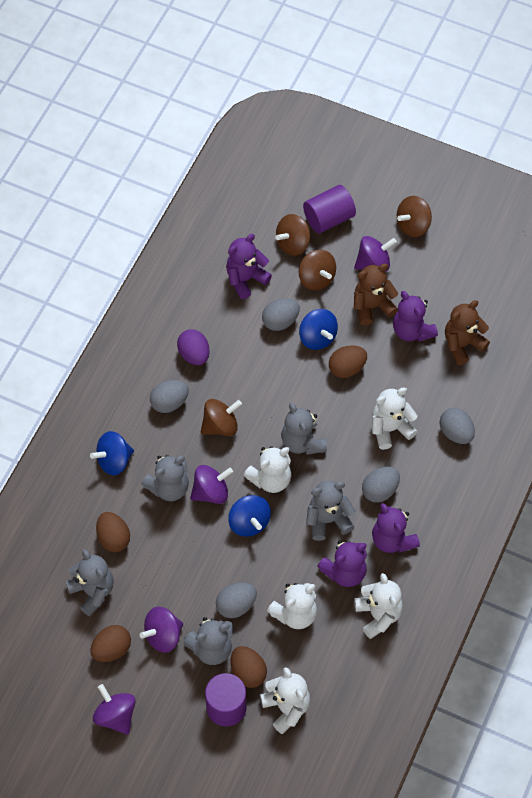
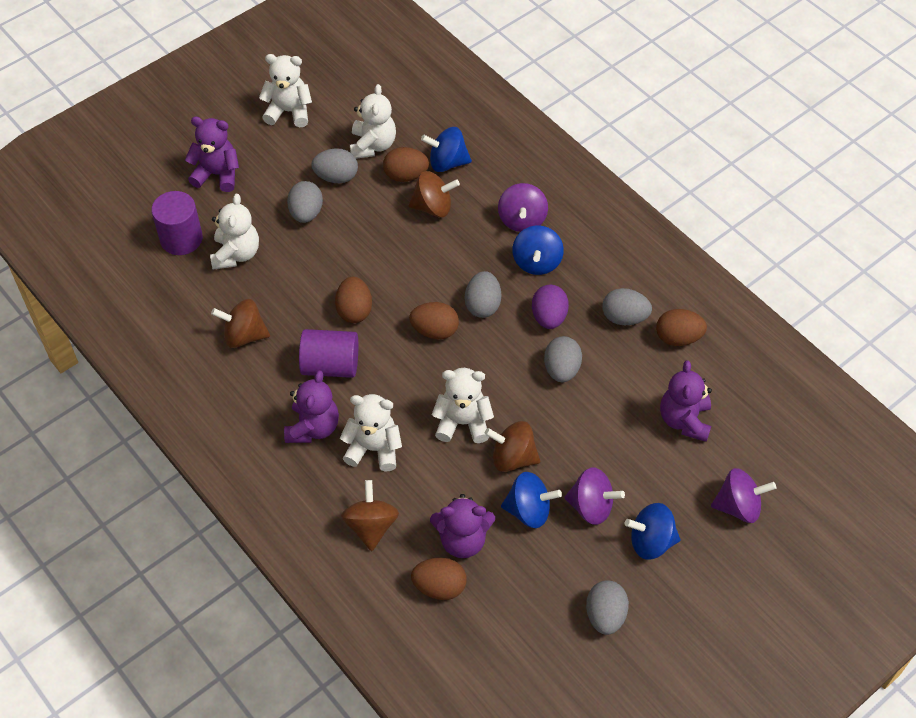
blue spinning top: [90,431,134,476] [228,495,271,537] [299,309,338,350] = 3 -> [421,127,472,172] [501,472,562,528] [512,226,564,275] [625,503,680,560] = 4
brown egg: [90,625,131,662] [96,512,130,552] [231,646,267,688] [329,345,367,378] = 4 -> [335,277,372,323] [383,147,429,182] [409,302,459,339] [411,557,467,600] [656,309,707,346] = 5
brown teddy bear: [354,264,399,325] [445,300,490,365] = 2 -> none = 0
grey egg: [150,380,189,413] [216,582,257,618] [262,298,300,331] [362,467,400,503] [440,408,475,444] = 5 -> [287,181,323,223] [311,148,358,183] [465,271,501,318] [544,336,582,382] [586,580,629,635] [602,288,652,325] = 6
grey teddy bear: [66,550,114,616] [141,455,189,501] [184,617,233,665] [281,402,327,455] [306,481,355,541] = 5 -> none = 0
purple spinning top: [93,684,136,735] [140,607,183,653] [190,465,233,504] [354,236,397,272] = 4 -> [498,183,548,232] [564,467,625,525] [711,468,776,523] = 3

